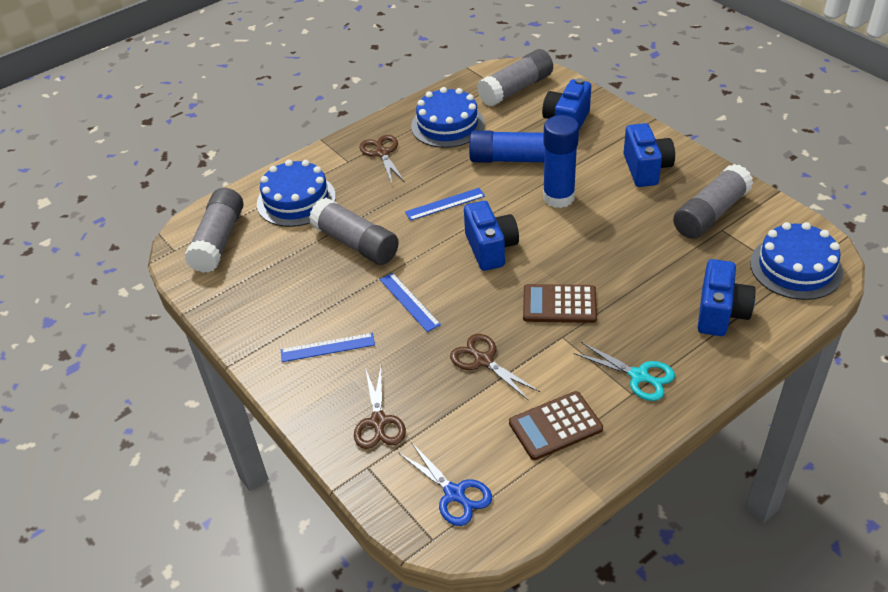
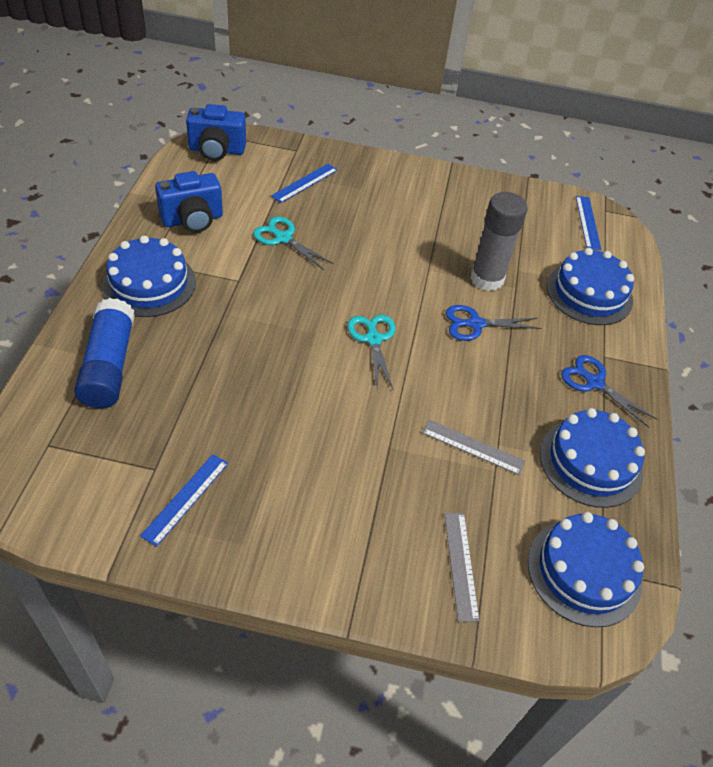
blue cake: [257,160,336,227] [411,87,485,148] [750,222,843,300] = 3 -> [102,236,196,317] [528,512,644,627] [540,408,645,508] [547,248,634,325] = 4
blue camera: [464,201,519,271] [542,78,591,130] [624,123,675,187] [698,259,756,336] = 4 -> [155,171,223,233] [186,104,246,161] = 2
blue glue stick: [469,130,545,163] [543,115,579,208] = 2 -> [74,298,135,408] = 1
blue scissors: [399,442,492,526] = 1 -> [445,305,541,341] [561,355,658,428] = 2
brown calculator: [509,391,603,460] [523,284,597,323] = 2 -> none = 0
brown scissors: [354,367,406,449] [359,135,404,184] [450,334,540,401] = 3 -> none = 0
grey glue stick: [184,188,244,273] [309,198,399,265] [477,49,553,107] [673,164,753,239] = 4 -> [470,192,527,291] = 1
grey ruler: none = 0 -> [422,420,525,475] [444,513,480,622] = 2
turquoise scissors: [573,342,675,401] = 1 -> [253,217,334,270] [347,314,395,391] = 2

